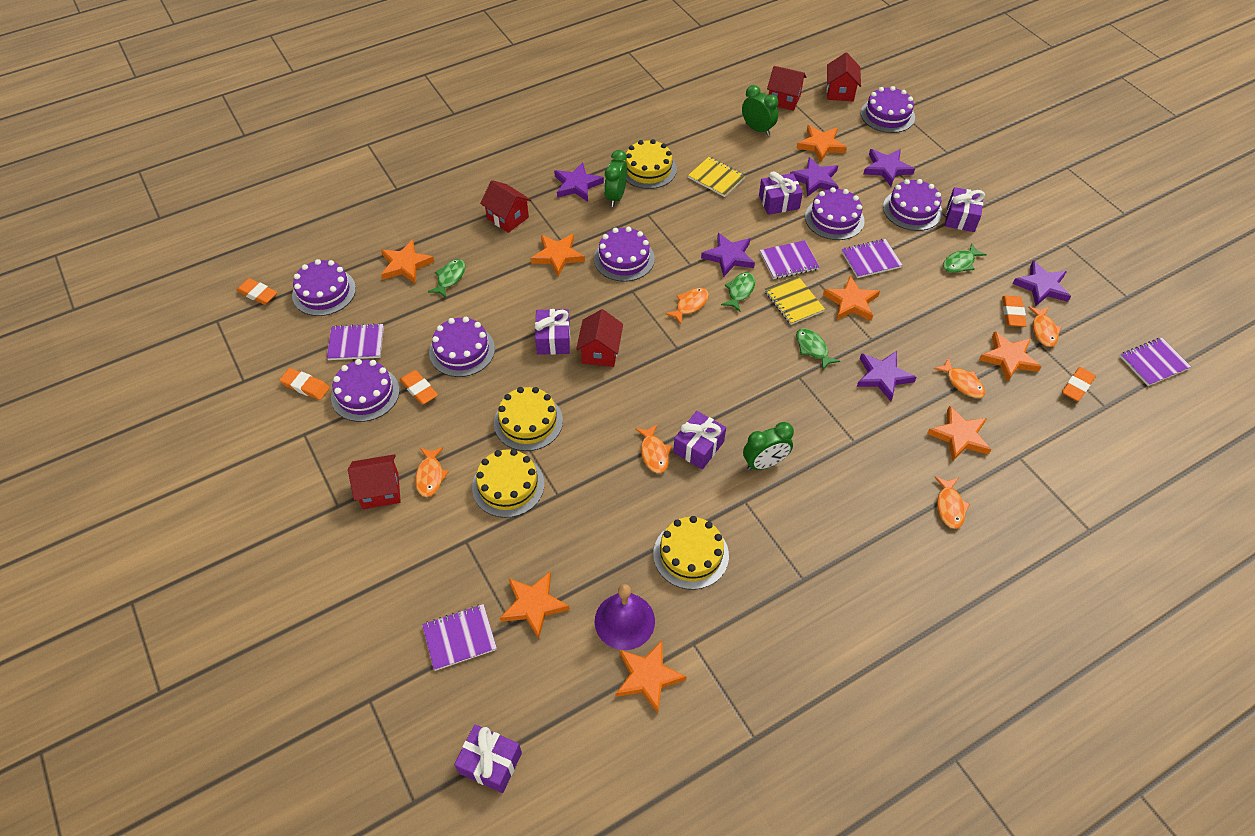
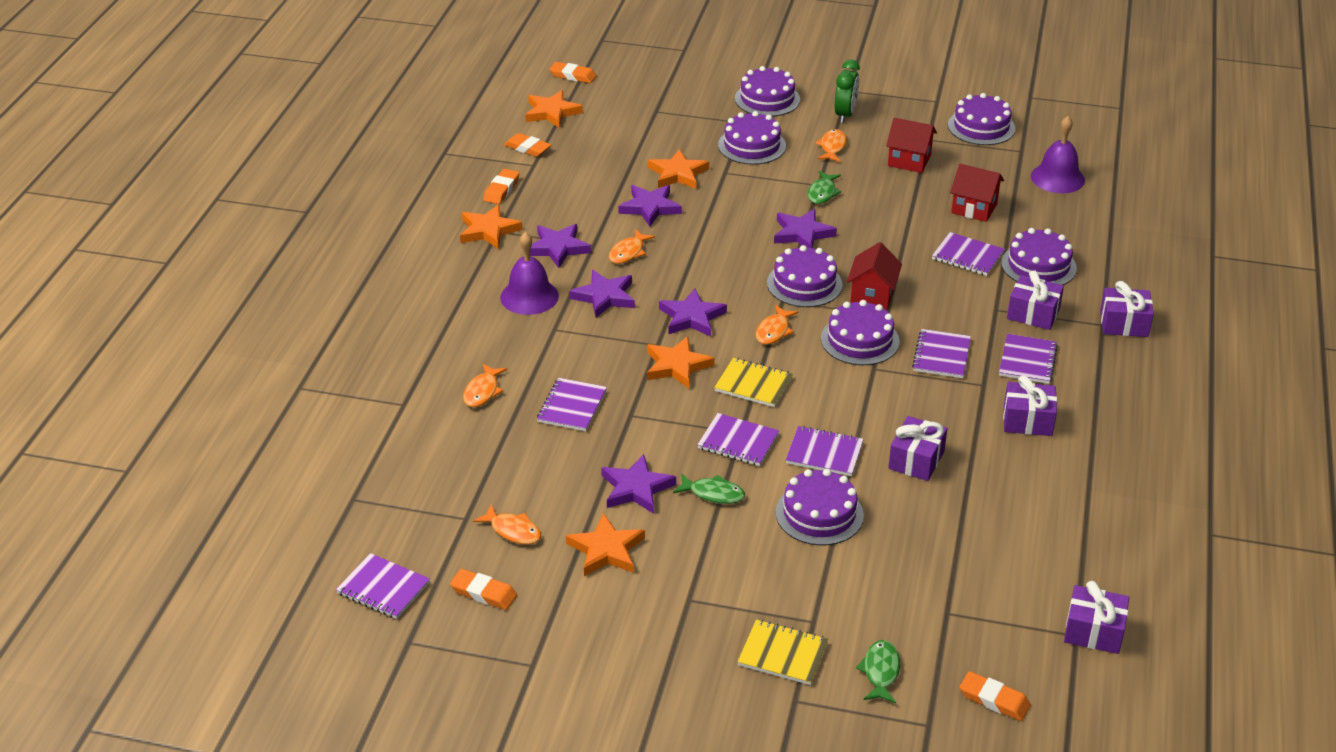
green clock: [604,150,627,207] [742,85,778,136] [743,422,794,470] = 3 -> [835,59,860,123] = 1
green fish: [428,259,465,298] [721,272,755,311] [796,328,840,370] [943,243,987,273] = 4 -> [673,473,745,504] [808,171,841,204] [856,640,900,704] = 3
orange fish: [415,447,449,497] [635,425,672,473] [665,288,709,324] [934,357,985,398] [935,477,970,529] [1028,306,1062,347] = 6 -> [463,364,507,407] [473,505,541,545] [609,229,655,264] [756,305,798,345] [815,129,847,162] = 5
orange star: [381,239,434,283] [500,572,570,639] [531,234,585,277] [616,641,687,714] [796,125,847,163] [823,276,880,321] [927,406,991,462] [979,331,1041,382] = 8 -> [460,205,522,249] [525,90,583,128] [566,513,645,576] [647,336,714,388] [648,149,709,189] = 5
purple bell: [595,584,655,650] = 1 -> [500,232,559,315] [1031,116,1085,193] = 2
purple notebook: [327,323,384,360] [422,604,497,671] [760,240,819,279] [841,239,903,278] [1120,337,1191,386] = 5 -> [336,553,430,619] [537,378,607,431] [697,413,779,466] [786,426,864,476] [912,329,971,378] [932,232,1005,276] [999,334,1058,384] = 7
red house: [348,454,401,509] [480,180,531,233] [576,309,623,367] [767,66,806,111] [827,53,861,101] = 5 -> [847,242,902,310] [886,118,937,173] [950,164,1004,222] = 3
yellow cake: [472,449,544,518] [494,387,563,451] [623,139,677,189] [653,516,729,590] = 4 -> none = 0

